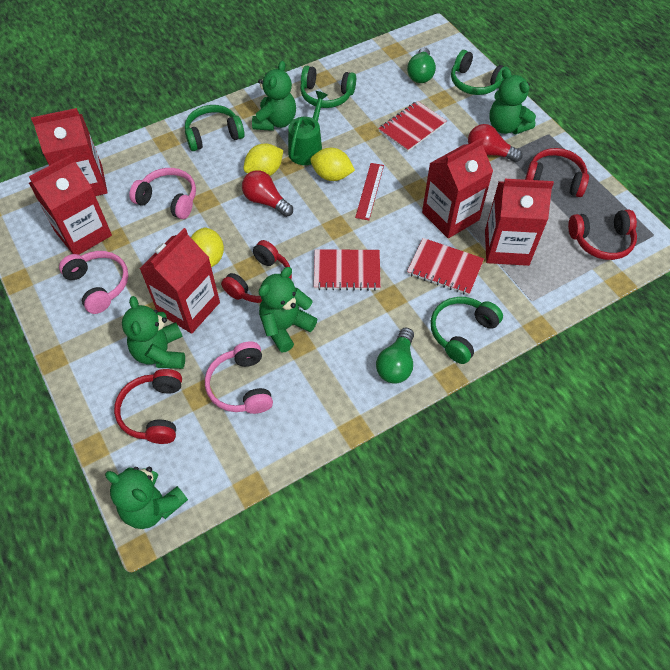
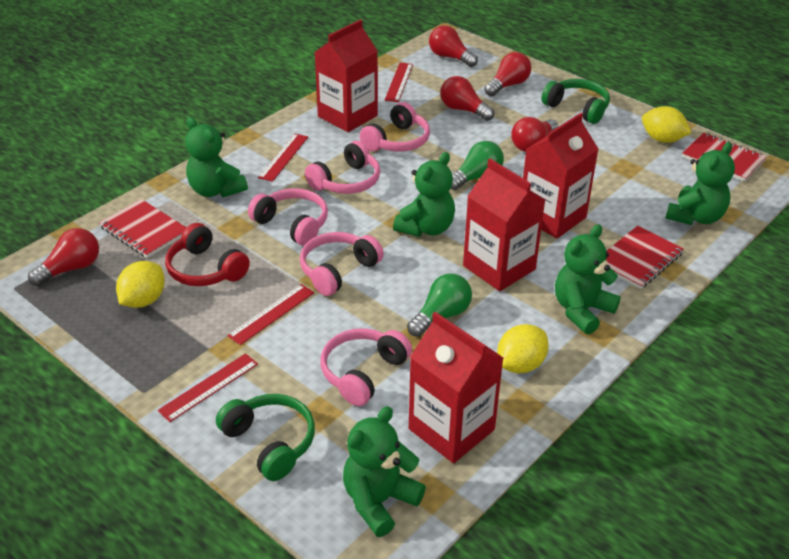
green headphones: [185,105,245,151] [300,66,356,108] [431,297,503,364] [451,50,510,95] = 4 -> [216,394,315,481] [541,79,610,124] = 2
green watering can: [288,91,328,165] = 1 -> none = 0
pink headphones: [59,251,128,314] [129,168,196,219] [205,341,273,414] = 3 -> [248,188,328,246] [300,232,384,296] [305,141,380,194] [321,328,412,406] [360,102,430,151] = 5
red carton: [29,154,112,255] [31,108,108,196] [139,228,220,334] [422,138,493,238] [485,179,554,266] = 5 -> [314,19,378,132] [409,312,503,463] [463,159,545,291] [523,113,599,238] = 4
red headphones: [114,369,182,444] [221,240,292,303] [525,148,589,197] [568,210,637,260] = 4 -> [165,223,250,286] = 1
red light bulb: [242,170,293,217] [468,124,522,162] = 2 -> [28,228,99,286] [429,25,478,67] [440,76,494,121] [484,52,532,96] [511,117,558,152] = 5
red ruler: [355,163,384,220] = 1 -> [157,353,258,422] [227,284,314,345] [258,133,308,182] [385,63,413,102] = 4

